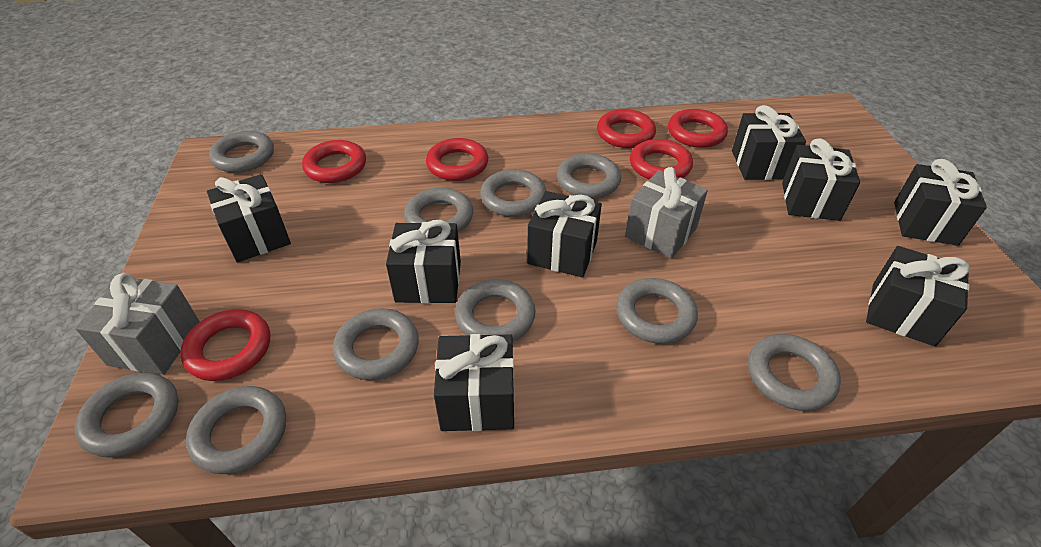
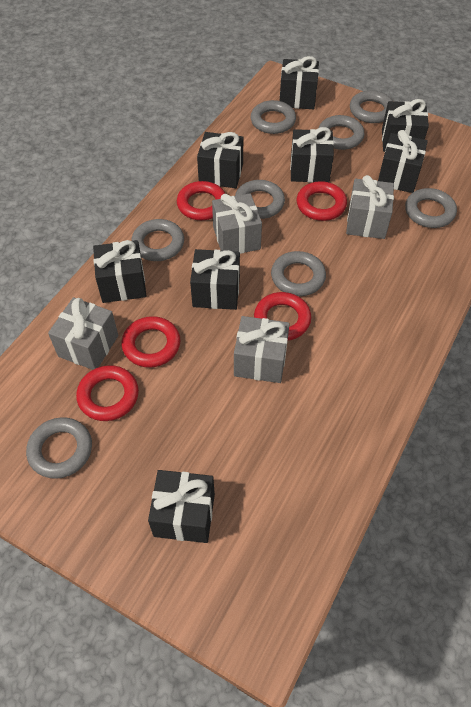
grey gift: [75,273,200,375] [625,167,708,259] = 2 -> [48,297,118,370] [212,193,262,254] [234,316,290,383] [346,175,394,239] = 4
grey ring: [75,372,178,457] [186,386,286,474] [209,131,274,173] [333,308,419,380] [404,188,473,232] [455,279,536,341] [480,169,546,217] [557,153,621,199] [616,278,698,344] [748,334,841,411] = 10 -> [26,417,92,479] [131,219,184,261] [235,180,285,219] [251,100,296,134] [271,251,326,296] [319,115,365,150] [350,90,393,123] [405,188,457,228] = 8
red ring: [180,309,270,381] [302,140,366,183] [426,138,488,181] [597,109,656,148] [630,139,693,180] [668,109,728,148] = 6 -> [76,365,139,421] [121,316,180,368] [177,181,225,220] [254,292,311,341] [297,181,347,221] = 5

